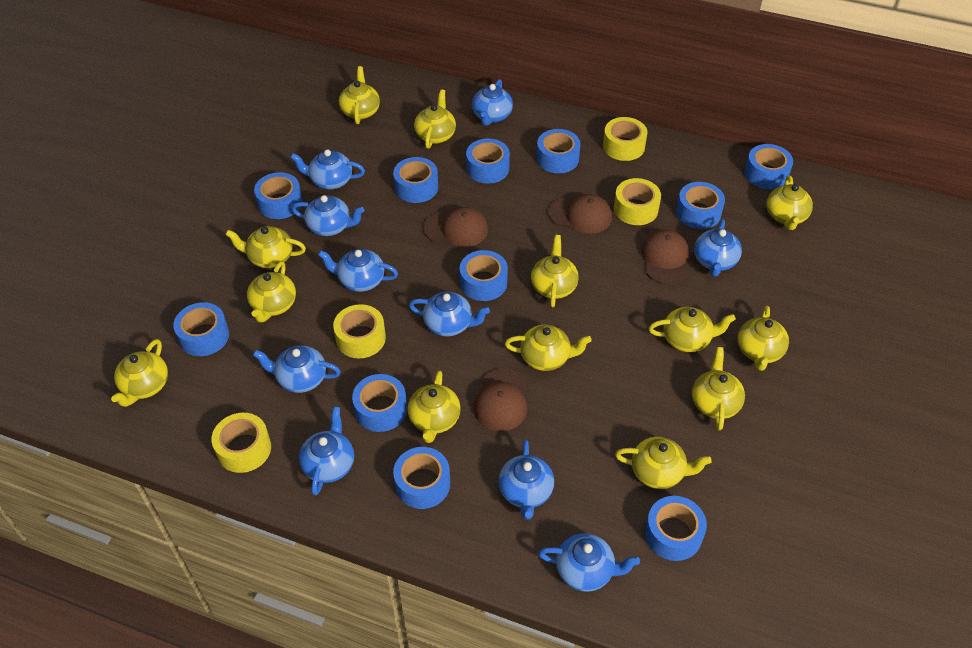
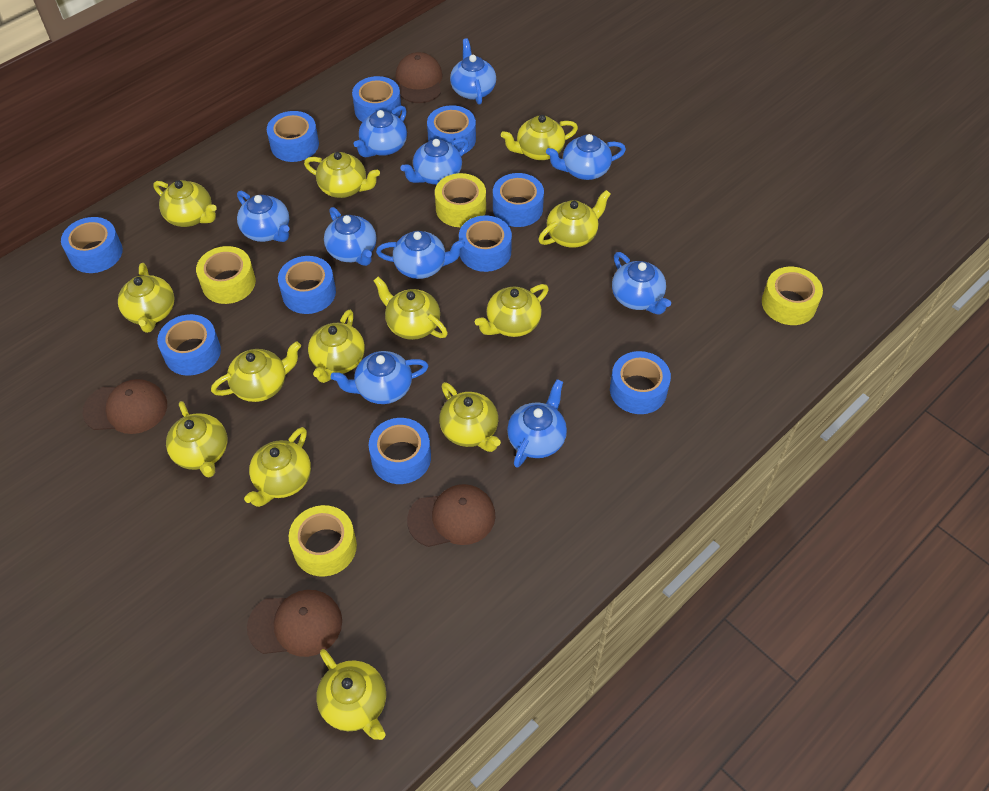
blue tape: [173,302,229,356] [254,172,303,219] [352,374,407,432] [393,157,438,203] [393,447,450,509] [460,250,508,301] [466,138,510,184] [536,129,581,173] [645,496,707,561] [676,182,725,229] [745,144,793,189] = 11 -> [61,217,123,273] [157,314,221,376] [267,111,319,162] [278,256,336,314] [352,76,401,122] [369,418,431,484] [427,105,476,154] [459,216,512,272] [493,173,544,227] [610,351,671,414] = 10

